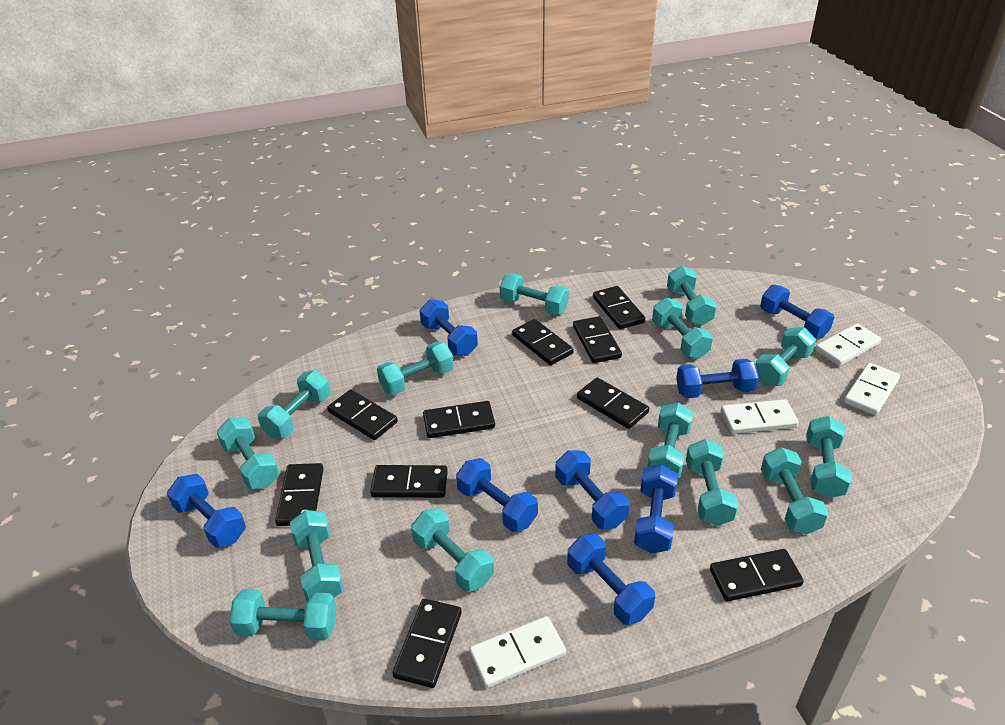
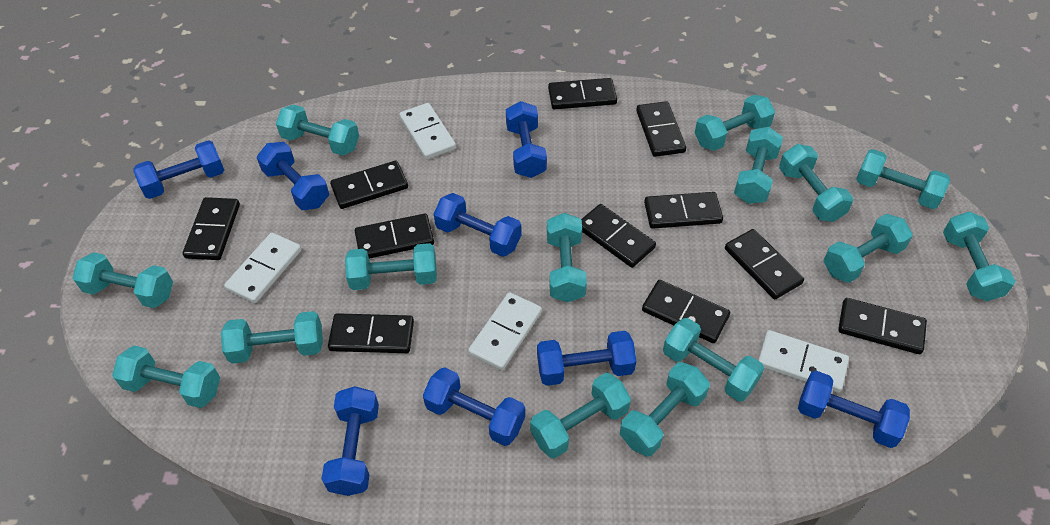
black domino: [275,463,324,526] [327,390,398,440] [370,465,448,498] [392,599,462,688] [423,401,495,438] [512,319,574,365] [573,316,622,363] [577,377,649,429] [593,286,645,329] [710,549,804,601] = 10 -> [183,197,240,260] [328,313,414,353] [330,161,408,209] [355,214,434,259] [548,78,617,109] [581,204,656,268] [636,101,686,157] [642,280,730,343] [644,192,723,229] [725,229,804,299] [838,298,927,354] = 11
turquoise dumbbell: [216,418,280,489] [229,589,336,641] [258,370,330,438] [290,510,344,601] [377,342,454,395] [411,508,494,592] [500,273,569,315] [648,402,693,478] [652,298,713,359] [667,266,717,326] [686,439,739,526] [756,327,816,386] [761,447,828,535] [806,416,852,498] = 14 -> [73,252,173,308] [112,346,220,408] [221,311,323,364] [276,105,359,156] [345,243,437,290] [530,373,631,458] [547,213,587,302] [620,362,710,457] [663,318,764,402] [695,95,775,151] [734,127,783,204] [779,144,853,222] [823,214,913,283] [856,149,950,209] [943,212,1015,301] = 15

